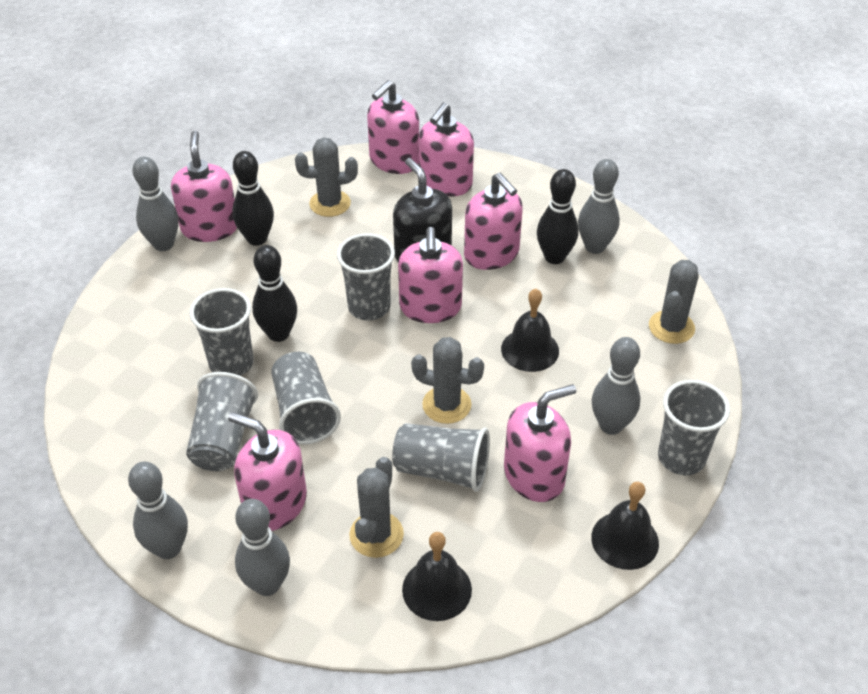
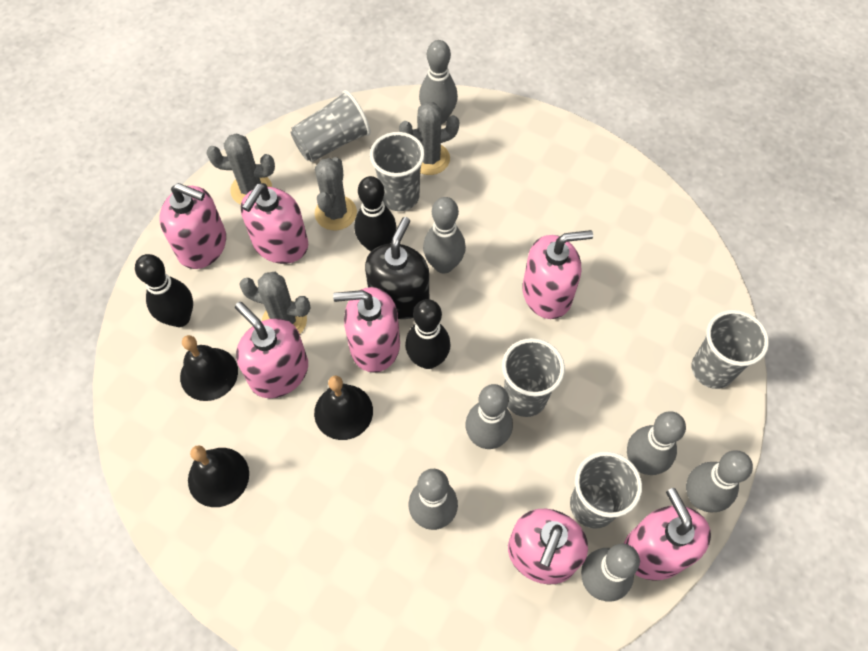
grey bowling pin: [128,462,188,559] [132,156,179,251] [235,499,290,596] [578,159,620,254] [592,337,641,435] = 5 -> [409,469,458,530] [419,40,458,124] [423,197,466,274] [465,384,513,449] [581,544,640,602] [627,411,686,475] [686,450,753,513] = 7
grey cup: [186,372,258,471] [190,288,254,376] [271,352,341,445] [337,233,395,321] [392,423,490,492] [658,380,730,475] = 6 -> [290,90,371,162] [370,132,425,211] [502,338,565,417] [570,451,642,529] [692,310,769,389] = 5

